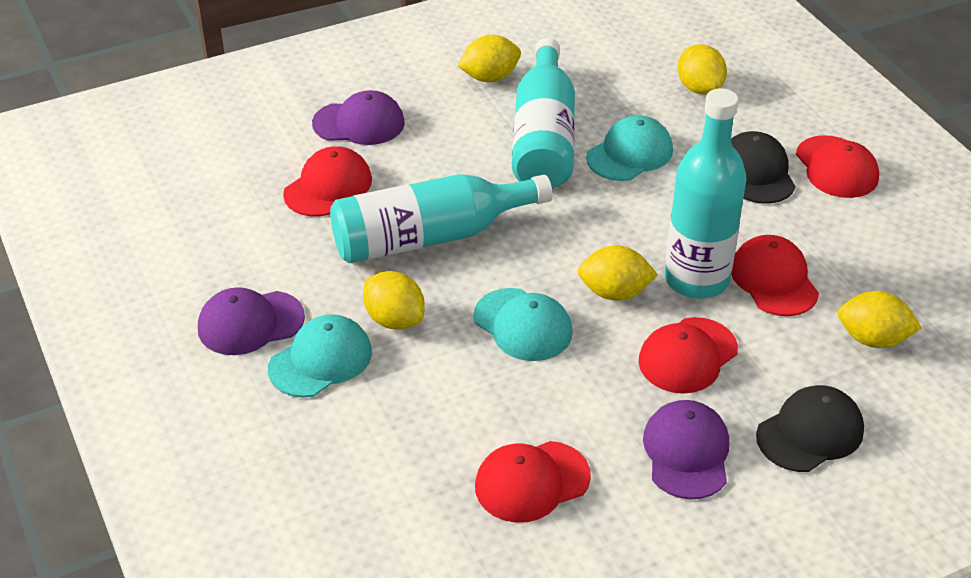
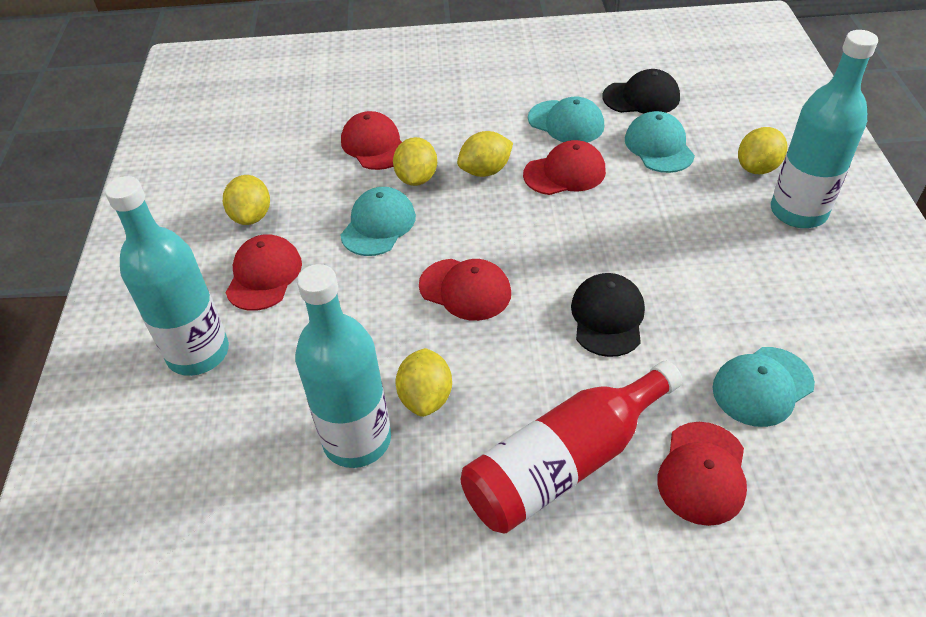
purple cap: [198,287,305,355] [312,90,405,145] [643,400,729,499] = 3 -> none = 0
red bottle: none = 0 -> [461,361,682,534] = 1
turquoise cap: [268,314,372,398] [474,288,573,361] [586,115,673,181] = 3 -> [340,187,416,256] [528,96,604,143] [625,111,695,173] [712,347,815,427] = 4

